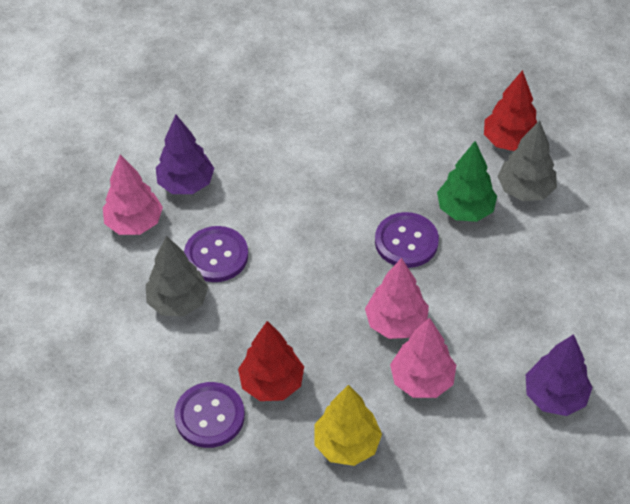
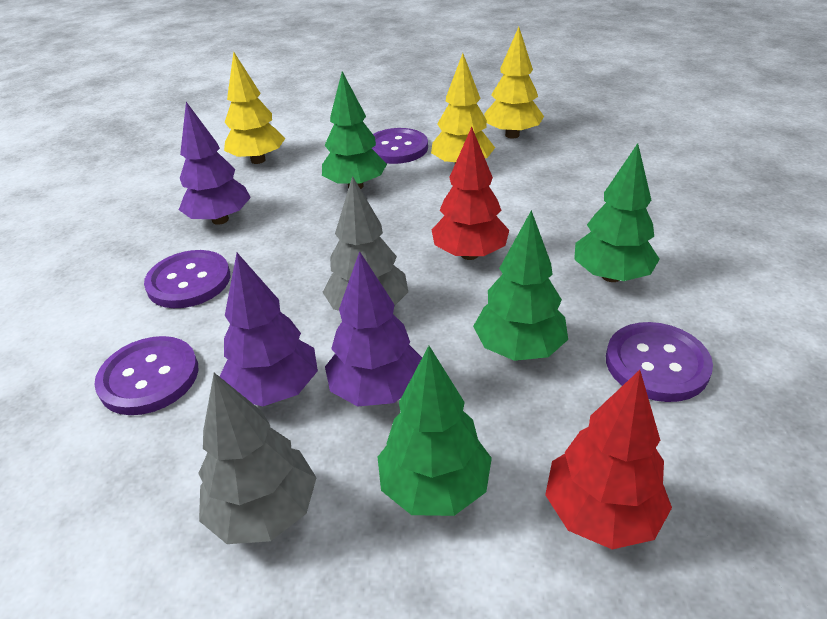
green tree: [437,141,497,222] = 1 -> [322,71,387,189] [378,346,492,516] [473,210,568,361] [574,143,660,282] = 4
pink tree: [103,155,163,235] [365,258,429,339] [390,318,456,398] = 3 -> none = 0
purple button: [174,382,245,448] [184,226,248,282] [375,212,439,268] = 3 -> [94,336,198,415] [144,250,230,308] [372,128,428,164] [606,322,713,402] = 4
purple tree: [156,115,214,194] [526,334,593,416] = 2 -> [179,102,251,225] [219,253,318,406] [325,251,422,407] = 3
yellow tree: [314,385,382,466] = 1 -> [224,52,286,164] [431,53,495,163] [484,27,544,139] = 3

